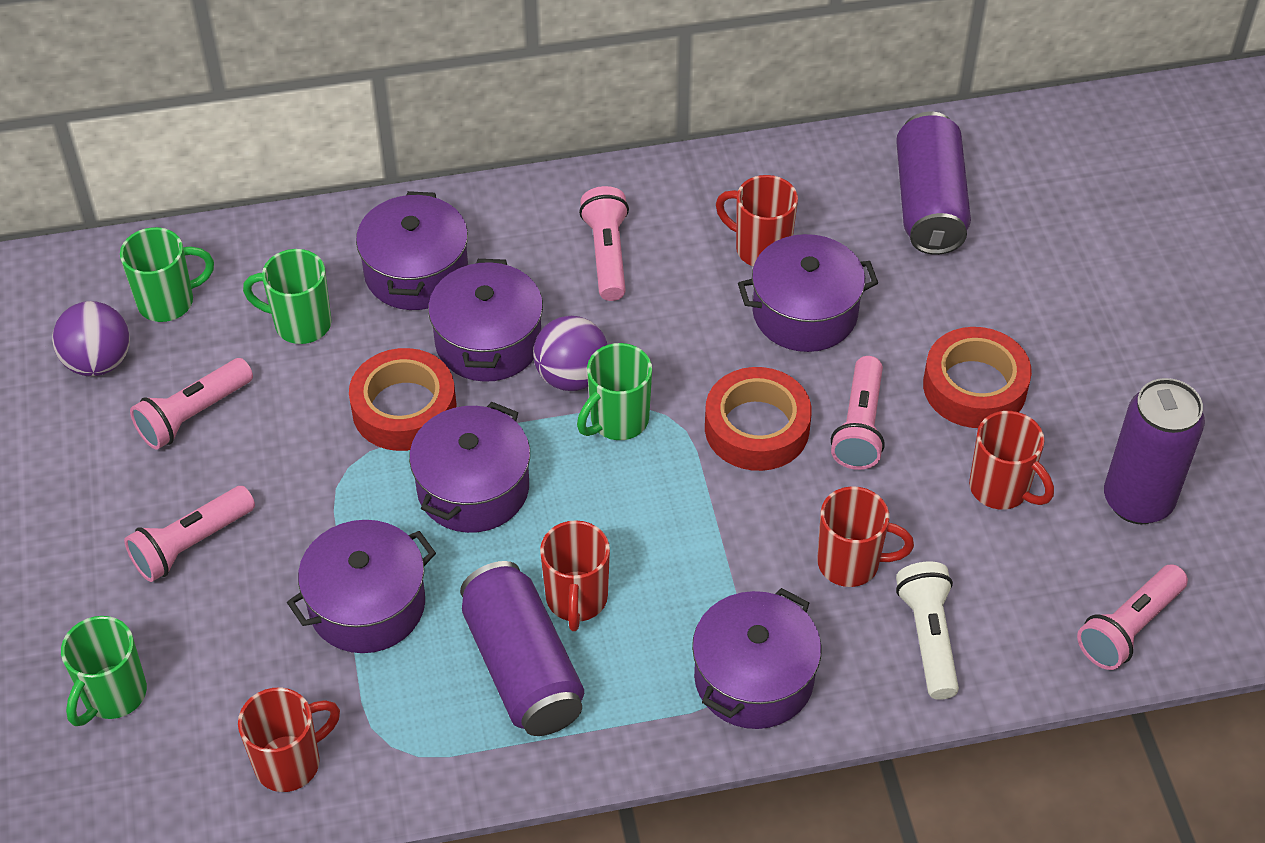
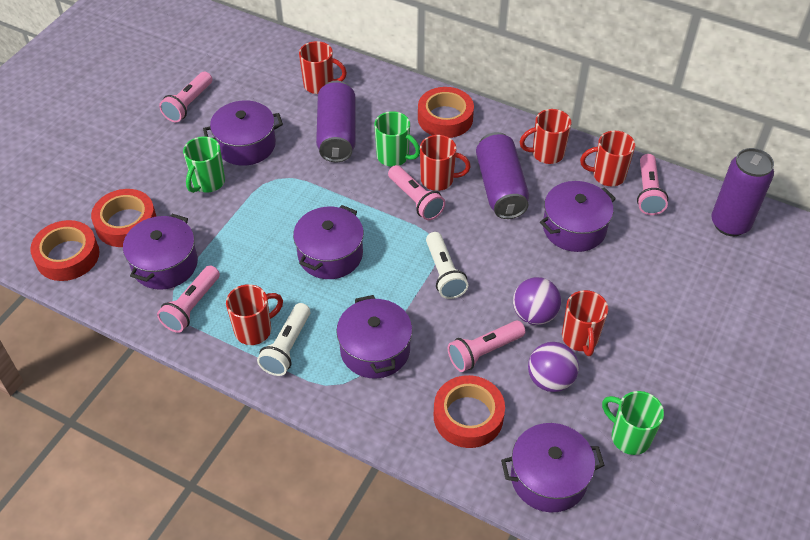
green mug: [61,616,147,726] [120,227,214,322] [243,249,332,344] [577,343,652,440] = 4 -> [183,136,225,193] [374,111,420,167] [602,391,664,455] = 3
red mug: [238,688,340,792] [540,520,610,631] [716,175,798,267] [818,486,914,587] [969,411,1054,509] = 5 -> [226,284,283,345] [299,41,347,94] [420,135,471,191] [520,109,571,164] [562,290,608,356] [580,131,635,186] = 6
red tape: [349,348,456,451] [705,367,812,471] [923,327,1032,428] = 3 -> [30,220,99,281] [91,189,157,247] [418,87,474,138] [434,375,505,448] = 4
white flashlight: [896,562,959,700] = 1 -> [257,303,310,376] [426,232,468,299] = 2

